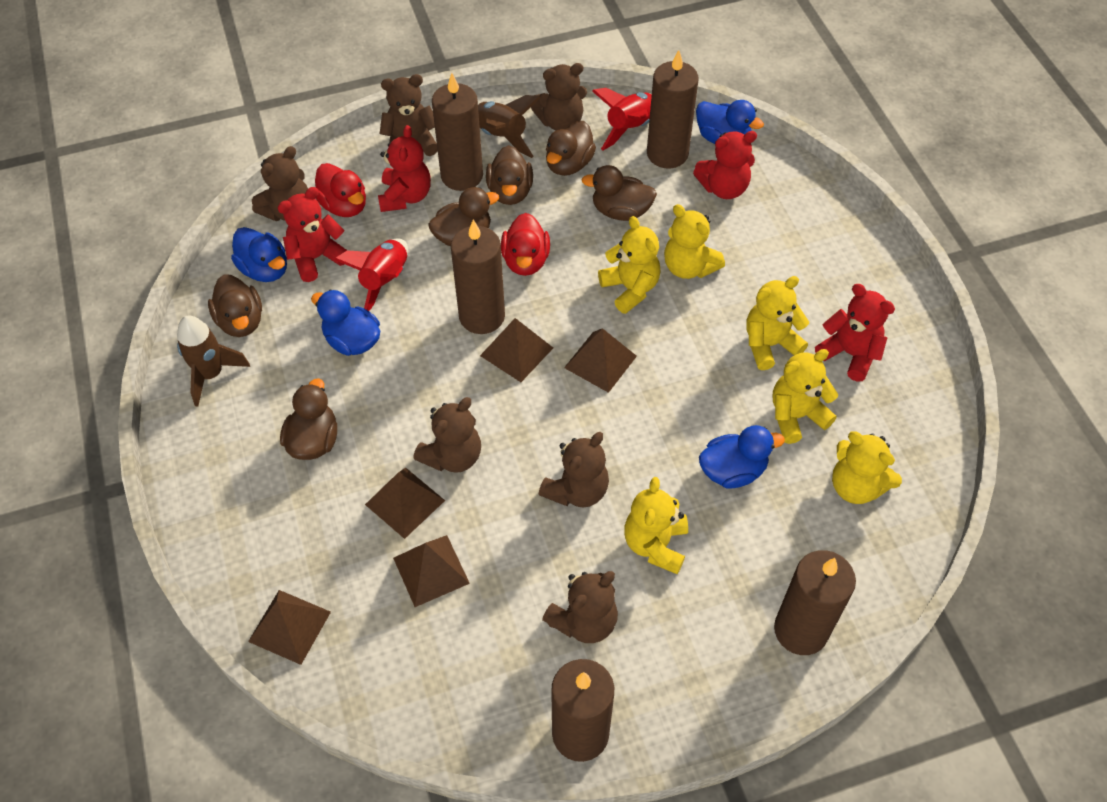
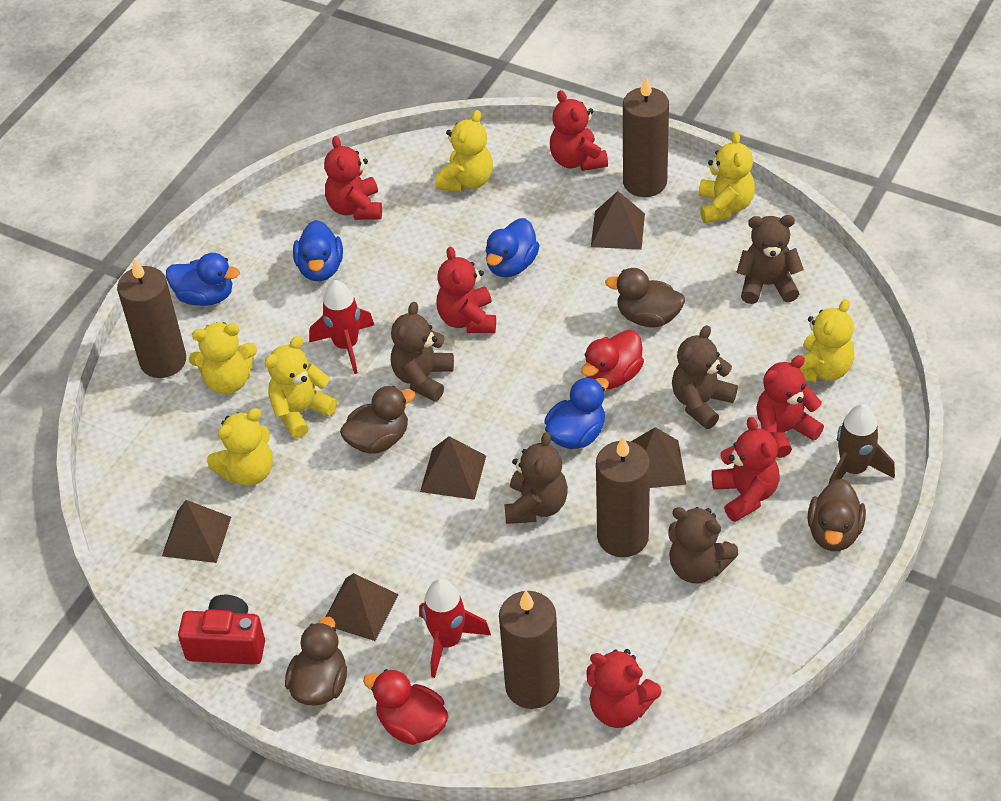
brown candle: [432,73,483,191] [451,220,505,334] [551,659,614,762] [647,50,698,169] [774,550,856,655] = 5 -> [117,258,186,378] [499,590,560,709] [596,437,650,557] [623,76,669,197] = 4
brown duck: [208,274,262,337] [280,378,337,460] [428,187,499,246] [486,145,533,205] [546,121,596,176] [581,165,657,221] = 6 -> [285,617,347,706] [340,386,415,454] [605,268,685,327] [807,479,866,551] = 4
brown rocket: [177,315,250,407] [478,95,541,158] = 2 -> [828,404,895,485] = 1
brown teddy bear: [252,146,308,221] [379,74,438,156] [413,397,481,473] [531,63,587,131] [539,432,609,508] [542,571,618,643] = 6 -> [391,302,454,401] [504,432,568,524] [668,507,738,583] [672,325,738,429] [736,215,804,304] = 5
red camera: none = 0 -> [178,595,265,665] = 1
red teddy bear: [278,187,347,282] [378,125,431,212] [693,131,757,199] [815,284,895,382] = 4 -> [324,136,382,220] [436,246,496,333] [550,90,608,171] [586,649,662,728] [712,417,780,522] [756,355,824,458] = 6

